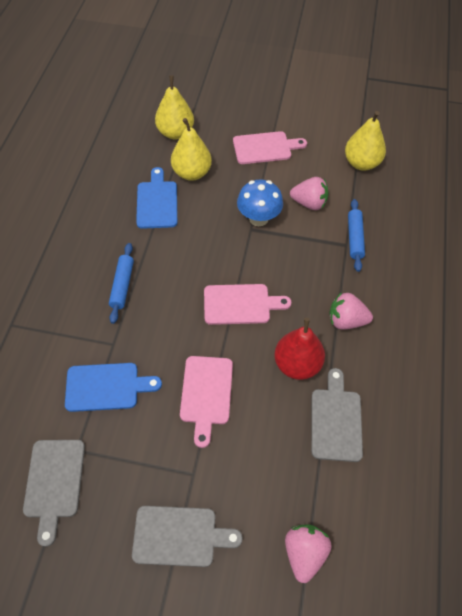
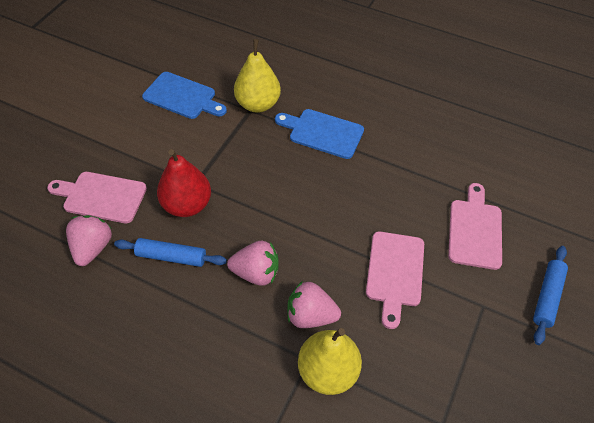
blue mushroom: [237,179,283,226] = 1 -> none = 0
grey cutting board: [23,440,85,547] [132,506,243,567] [311,368,363,462] = 3 -> none = 0
yellow pear: [155,75,194,139] [171,118,212,181] [345,111,386,171] = 3 -> [234,39,281,113] [298,328,362,395] = 2

